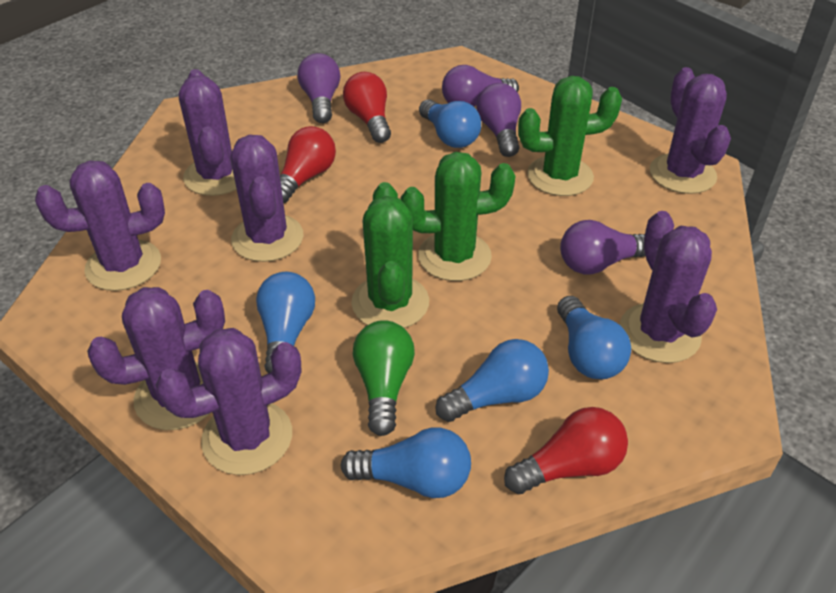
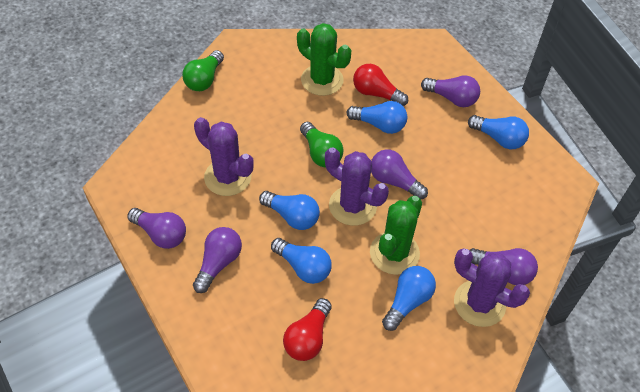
green cactus: [351,182,429,328] [400,152,515,281] [518,76,622,196] = 3 -> [297,23,351,96] [370,196,422,275] = 2
green light bulb: [353,320,415,436] = 1 -> [182,50,224,91] [300,122,343,167] = 2
purple cactus: [35,161,165,291] [87,287,225,430] [156,328,301,475] [179,69,237,196] [231,135,304,262] [620,211,717,363] [650,67,731,194] = 7 -> [194,117,254,196] [325,147,389,226] [454,249,530,327] = 3
purple light bulb: [298,53,341,123] [442,65,519,106] [476,83,521,157] [560,220,646,274] = 4 -> [127,208,186,249] [193,227,242,293] [371,149,428,199] [421,75,480,107] [469,248,538,285] = 5
red light bulb: [280,126,336,203] [343,72,391,143] [504,407,628,494] = 3 -> [283,298,332,361] [353,64,408,106] = 2

